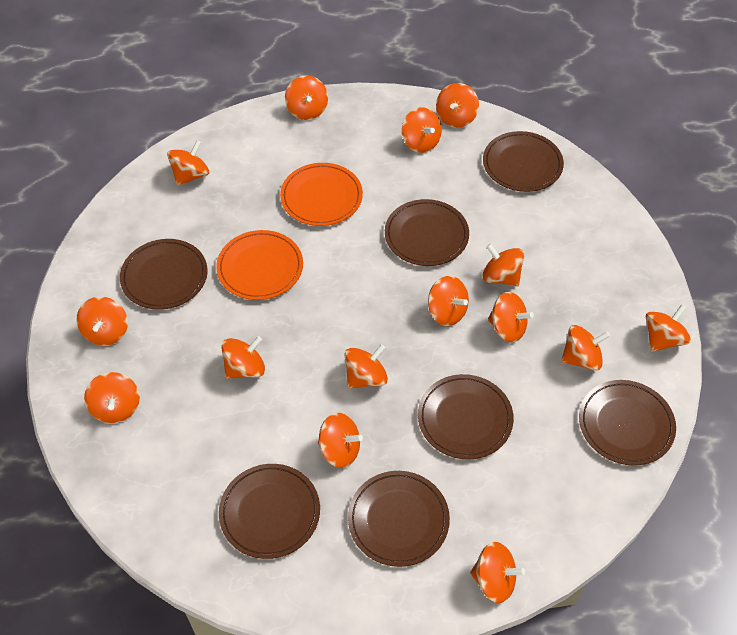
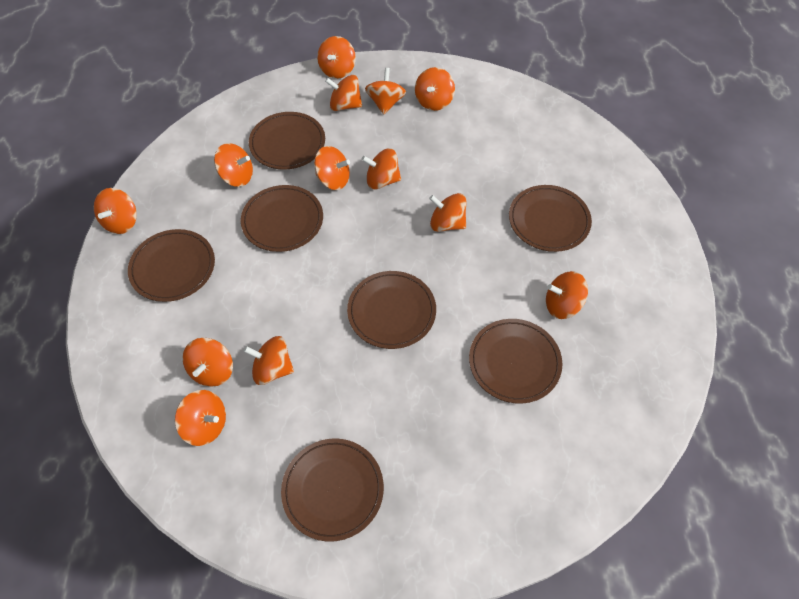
orange plate: [216,230,303,300] [280,163,363,226] = 2 -> none = 0
orange spinning top: [77,296,128,346] [84,372,140,423] [167,141,209,186] [221,336,265,379] [285,76,328,120] [318,413,363,468] [344,344,388,389] [402,107,442,153] [428,276,469,326] [436,83,479,128] [470,542,525,603] [482,244,524,287] [488,292,534,343] [561,325,610,371] [645,304,691,352] = 15 -> [94,188,137,234] [175,390,226,446] [183,338,233,387] [214,143,253,187] [244,336,294,385] [314,146,350,190] [317,36,356,79] [325,75,362,111] [362,148,401,189] [365,68,406,115] [415,67,455,111] [429,193,466,232] [546,271,588,319] = 13

